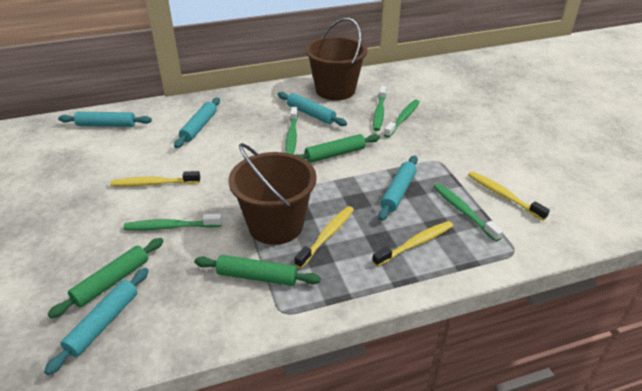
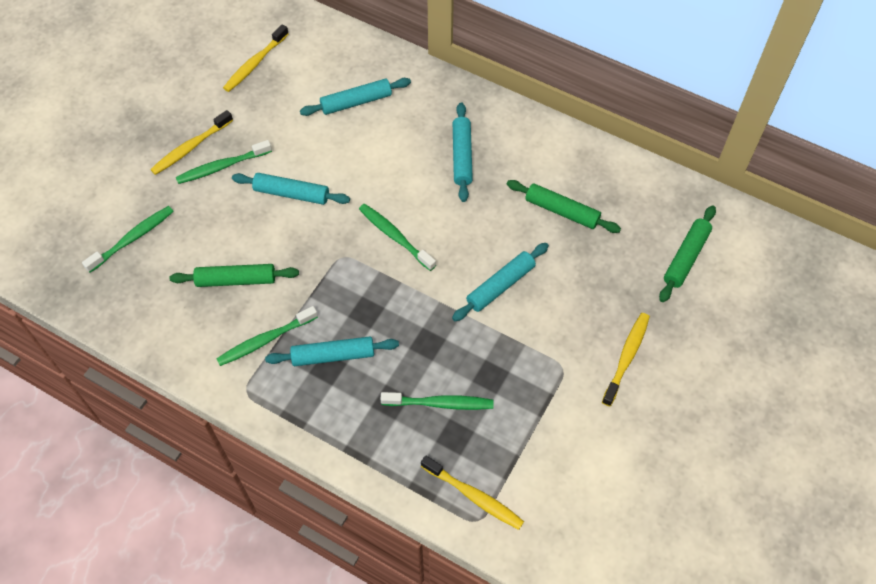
brown bucket: [229,143,317,245] [305,18,367,100] = 2 -> none = 0

